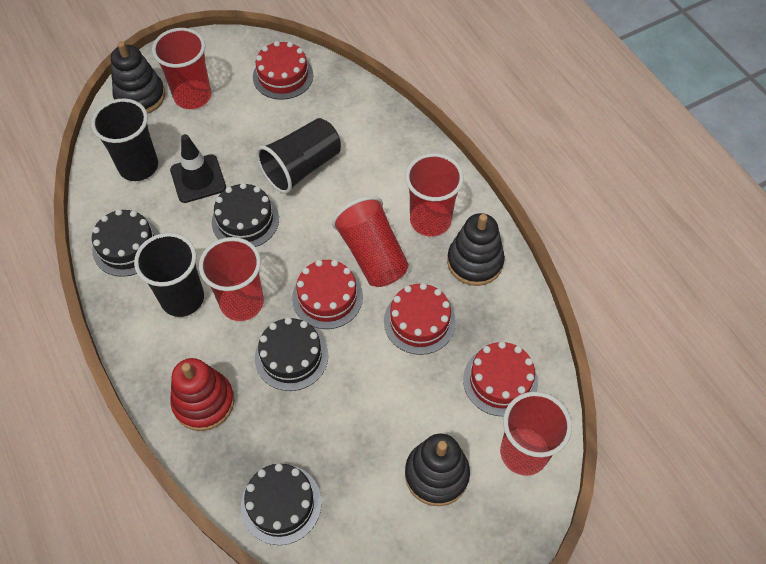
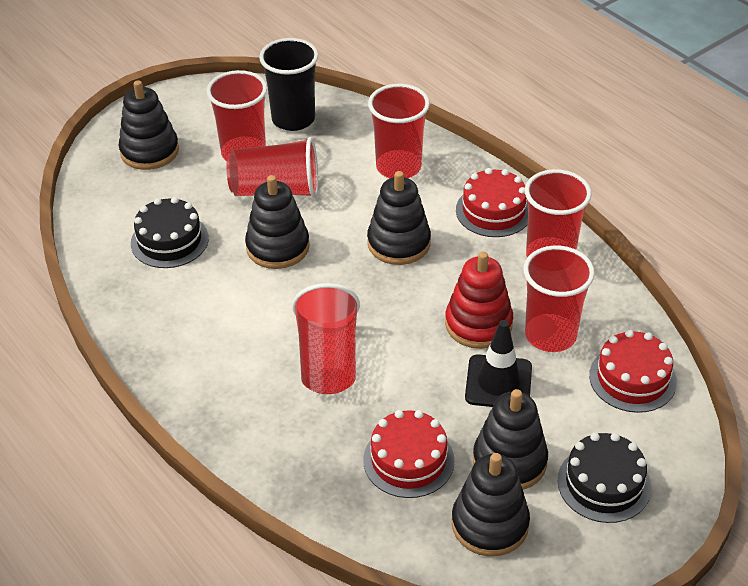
black cake: [92,209,160,277] [212,183,279,247] [241,463,322,545] [255,317,328,391] = 4 -> [131,197,209,268] [558,433,651,523] = 2
black cup: [91,98,158,181] [134,233,204,317] [256,118,341,194] = 3 -> [259,38,318,131] = 1
black stacking toy: [111,41,165,114] [405,434,470,506] [447,213,505,286] = 3 -> [118,80,179,170] [245,175,310,269] [367,171,431,265] [451,453,530,557] [473,389,548,490] = 5
red cake: [253,41,313,100] [292,260,363,329] [384,283,456,355] [463,341,538,416] = 4 -> [363,410,455,498] [456,168,528,237] [589,330,677,413] = 3
red cup: [152,28,211,109] [199,237,264,321] [332,196,409,287] [405,153,464,237] [500,392,572,476] = 5 -> [206,70,267,161] [226,137,318,198] [292,283,360,394] [368,84,430,178] [523,245,595,352] [525,169,592,258] = 6

